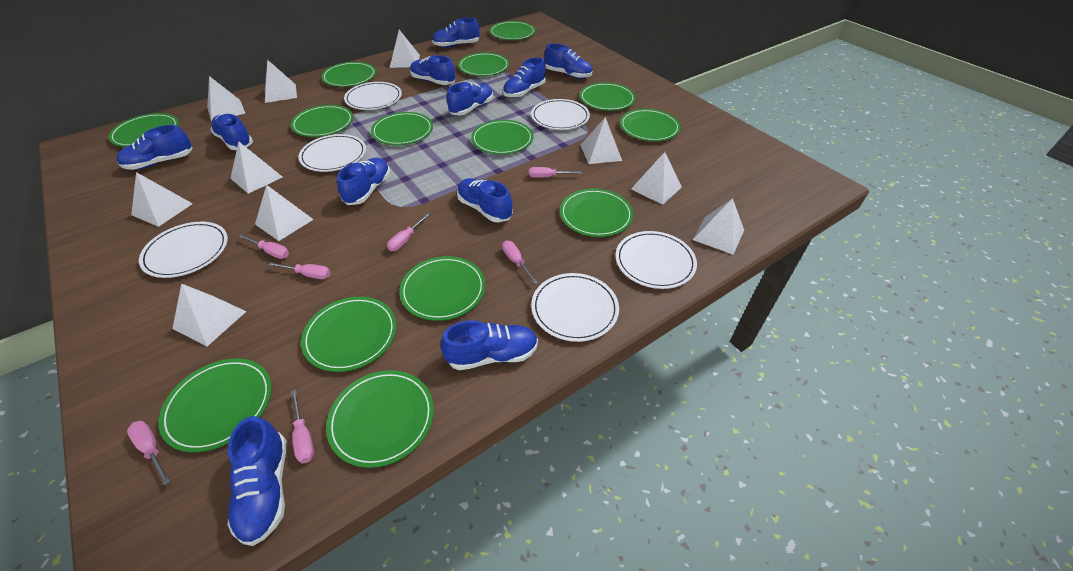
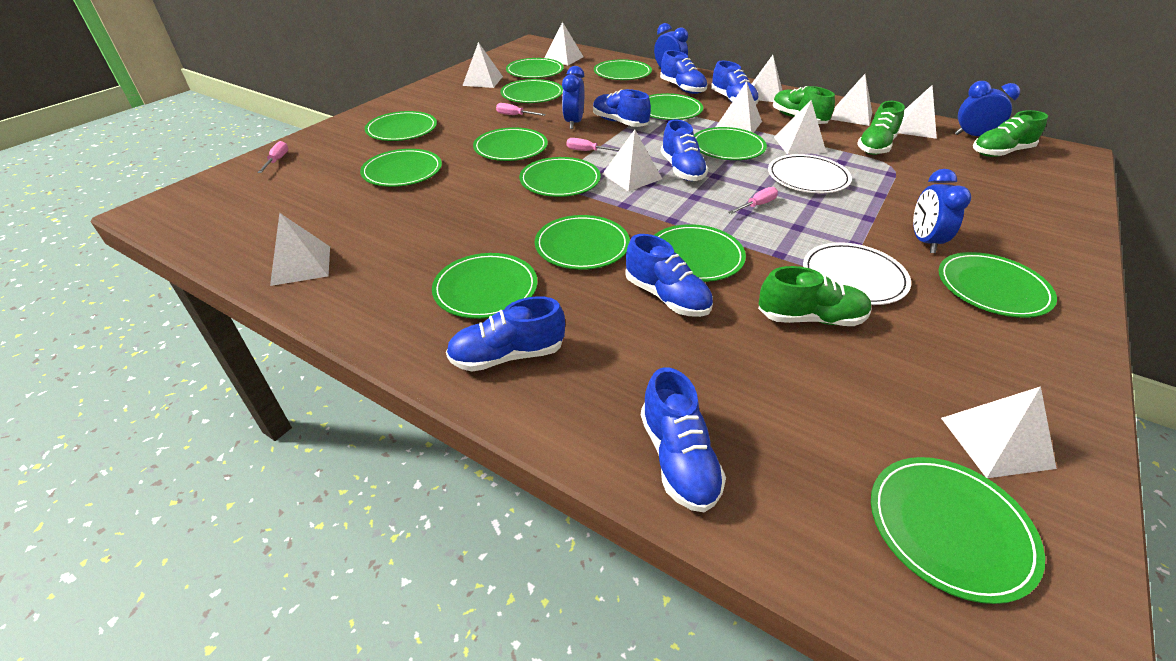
blue clock: none = 0 -> [562,66,584,129] [654,23,688,69] [913,169,971,253] [955,81,1020,136] = 4
blue shoe: [116,125,193,170] [210,114,253,150] [228,416,286,546] [337,158,390,205] [410,55,455,85] [432,18,480,48] [441,320,538,370] [447,82,493,115] [457,178,513,223] [503,57,546,98] [544,43,592,79] = 11 -> [446,296,565,372] [593,89,651,127] [625,234,713,317] [641,367,726,512] [660,50,708,94] [661,119,708,181] [711,61,759,104] = 7
green shoe: none = 0 -> [758,266,872,326] [773,86,835,124] [857,101,905,155] [973,110,1048,157] = 4
pink screwdriver: [127,421,171,485] [238,234,289,259] [268,262,331,279] [291,390,314,463] [387,213,430,251] [502,241,538,284] [529,167,582,178] = 7 -> [257,141,288,173] [496,103,546,116] [567,138,620,151] [728,187,778,214] = 4
white plate: [139,222,228,278] [299,134,366,172] [344,82,402,110] [531,99,590,130] [531,273,619,342] [616,231,697,289] = 6 -> [768,154,852,193] [803,242,911,305] = 2

